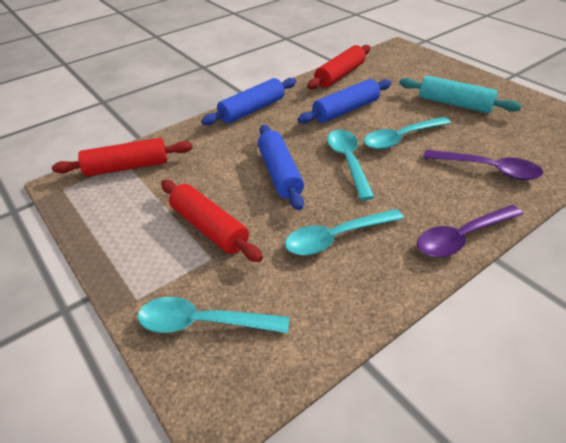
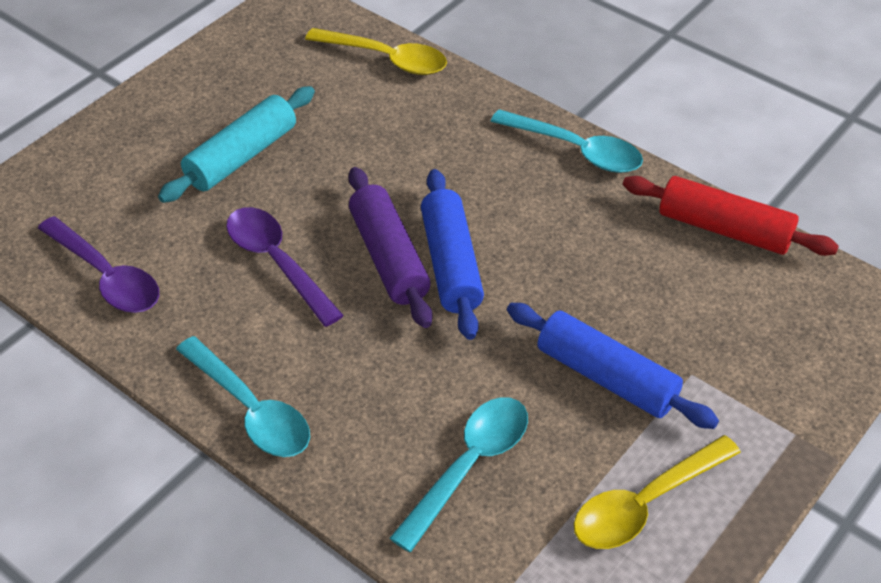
blue rolling pin: [201,78,297,125] [258,125,304,210] [298,79,392,124] = 3 -> [421,169,484,340] [507,303,719,429] = 2
purple rolling pin: none = 0 -> [349,167,433,328] = 1
red rolling pin: [52,138,193,177] [161,180,263,262] [307,45,371,89] = 3 -> [623,176,839,256] = 1
turquoise spoon: [138,297,289,333] [285,209,404,255] [327,130,374,200] [364,117,451,149] = 4 -> [176,336,310,457] [389,397,528,552] [490,109,643,173] = 3
yellow spoon: none = 0 -> [305,28,447,75] [574,435,741,549] = 2

